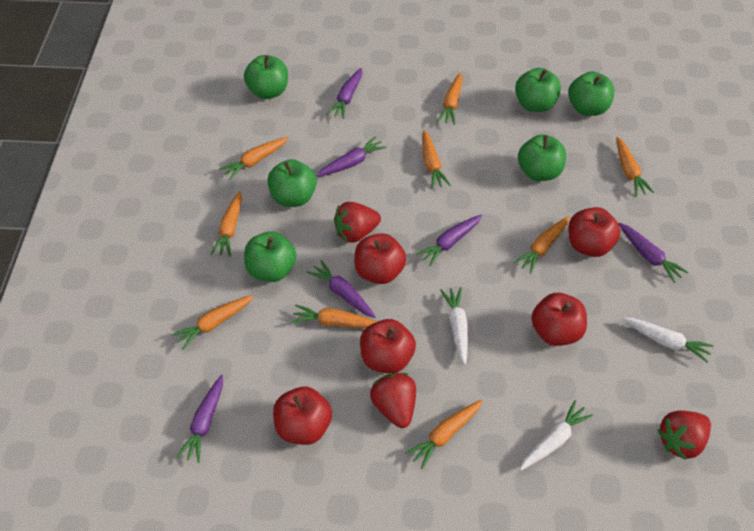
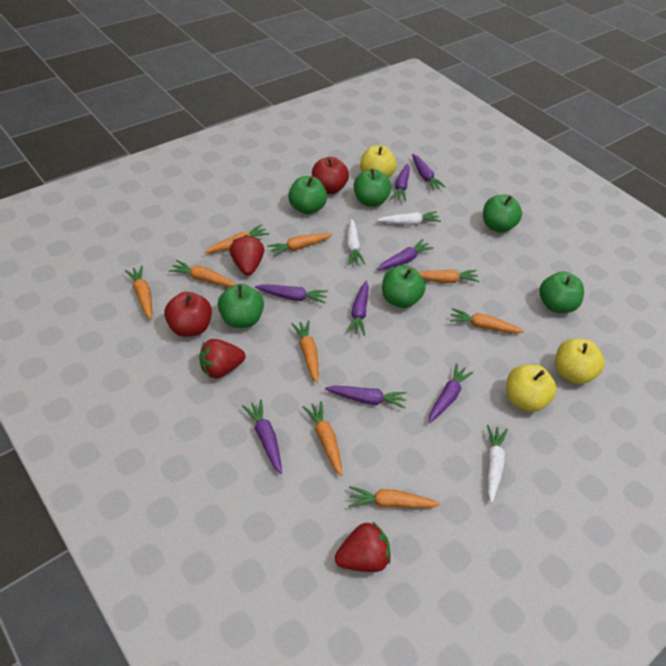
purple carrot: [177,375,223,463] [306,260,376,318] [316,136,387,177] [327,68,362,119] [416,215,482,267] [619,223,689,283] = 6 -> [242,400,282,474] [255,284,328,304] [325,386,407,409] [347,281,369,336] [377,239,434,270] [391,163,410,201] [412,154,446,191] [428,363,474,423] = 8
red apple: [273,387,332,445] [354,233,406,284] [360,319,416,374] [531,293,587,346] [568,207,621,257] = 5 -> [164,292,212,337] [312,157,349,194] = 2
yellow apple: none = 0 -> [360,146,396,178] [506,365,557,412] [555,339,605,384] = 3

